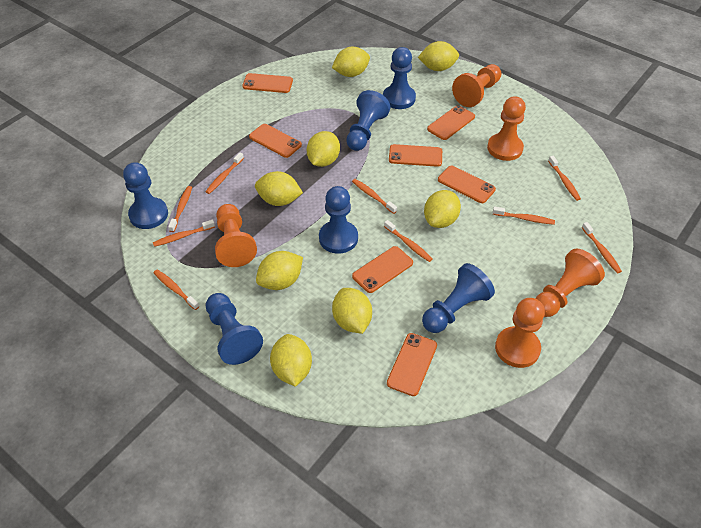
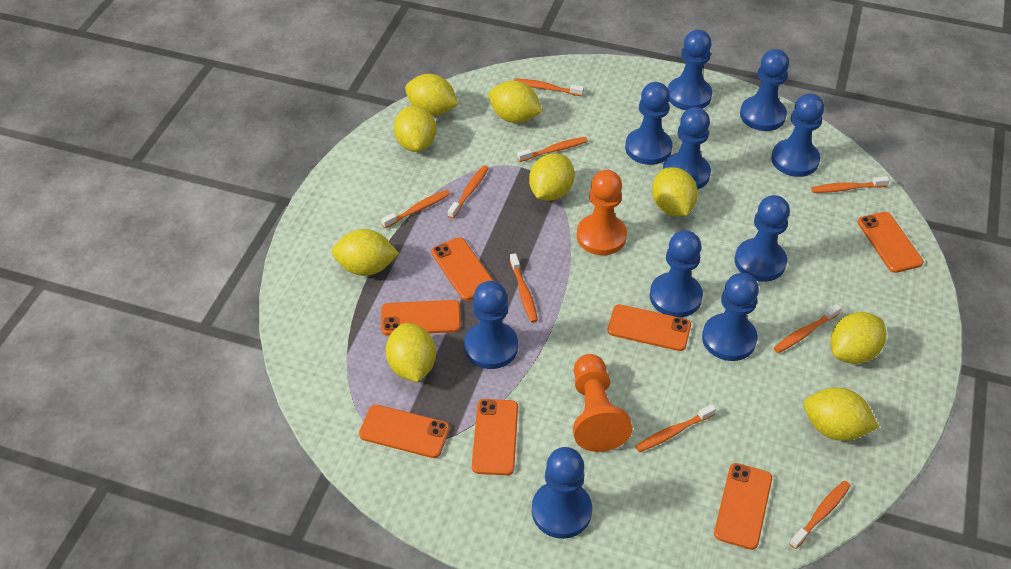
blue pawn: [123,162,168,229] [206,293,263,365] [319,186,358,254] [346,90,390,151] [383,47,416,109] [422,263,495,333] = 6 -> [464,281,518,369] [532,447,592,539] [625,82,673,165] [650,230,703,317] [663,107,711,190] [668,30,712,110] [702,273,759,361] [735,195,790,282] [740,49,789,131] [771,93,824,177] = 10
orange pawn: [215,204,257,267] [452,64,501,107] [487,96,526,161] [495,298,545,368] [536,249,605,317] = 5 -> [573,354,633,452] [577,170,627,255] = 2
yellow lemon: [255,171,303,206] [256,251,303,290] [270,334,312,387] [307,131,340,167] [332,47,370,77] [332,288,372,334] [418,41,459,71] [424,190,461,228] = 8 -> [332,229,399,276] [386,323,436,382] [394,105,436,152] [405,74,458,116] [489,81,543,123] [529,153,575,201] [652,167,698,216] [804,387,879,441] [831,312,886,364] = 9

